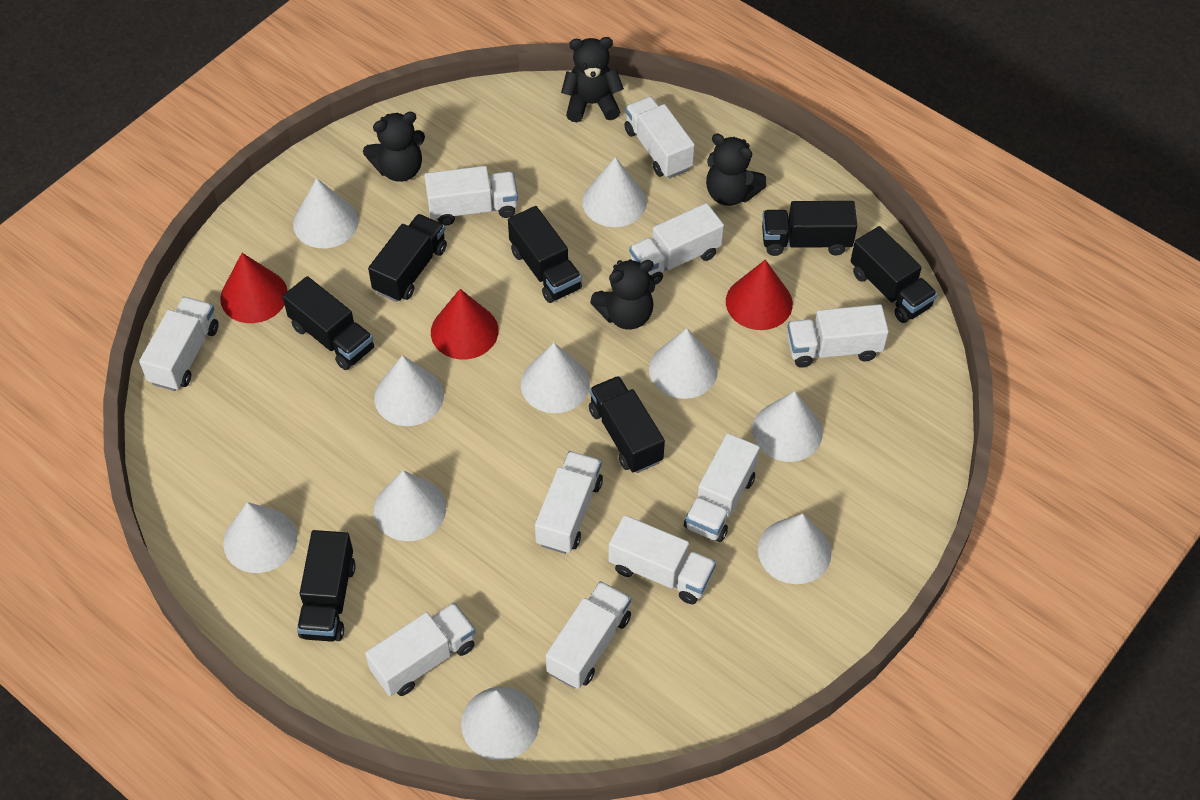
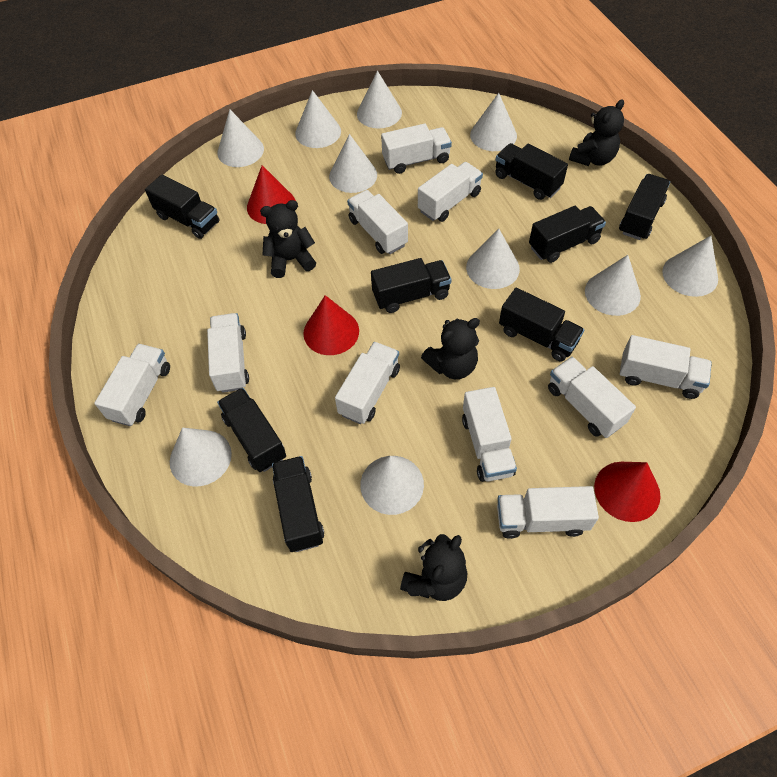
black truck: [283,276,374,370] [297,530,356,642] [368,214,447,302] [508,206,582,303] [589,376,665,473] [762,201,857,256] [851,226,937,323] = 7 -> [145,174,220,239] [217,388,286,472] [272,456,324,552] [371,258,451,313] [495,143,568,200] [499,288,584,362] [529,206,606,263] [619,174,670,240] = 8

